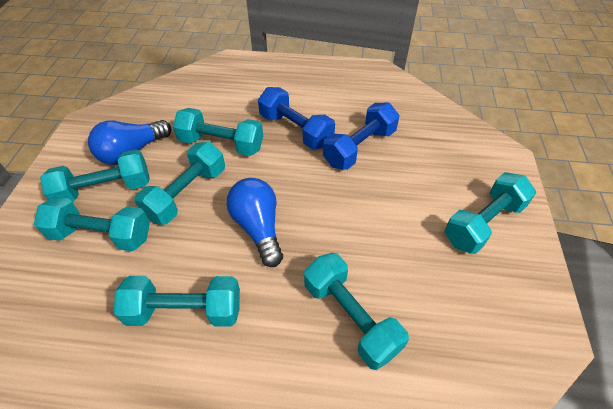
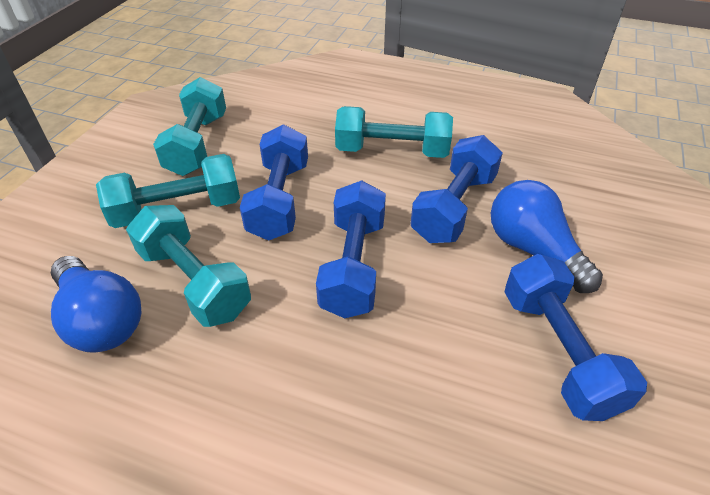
blue dumbbell: [258,87,335,149] [323,103,399,170] = 2 -> [240,124,308,241] [316,180,386,318] [410,135,503,243] [505,254,647,421] = 4
turquoise dumbbell: [34,197,150,251] [40,149,150,203] [114,276,240,327] [134,142,225,225] [173,108,263,156] [304,253,409,370] [445,172,536,254] = 7 -> [96,154,240,228] [126,205,251,327] [153,77,226,176] [335,106,453,158] = 4

